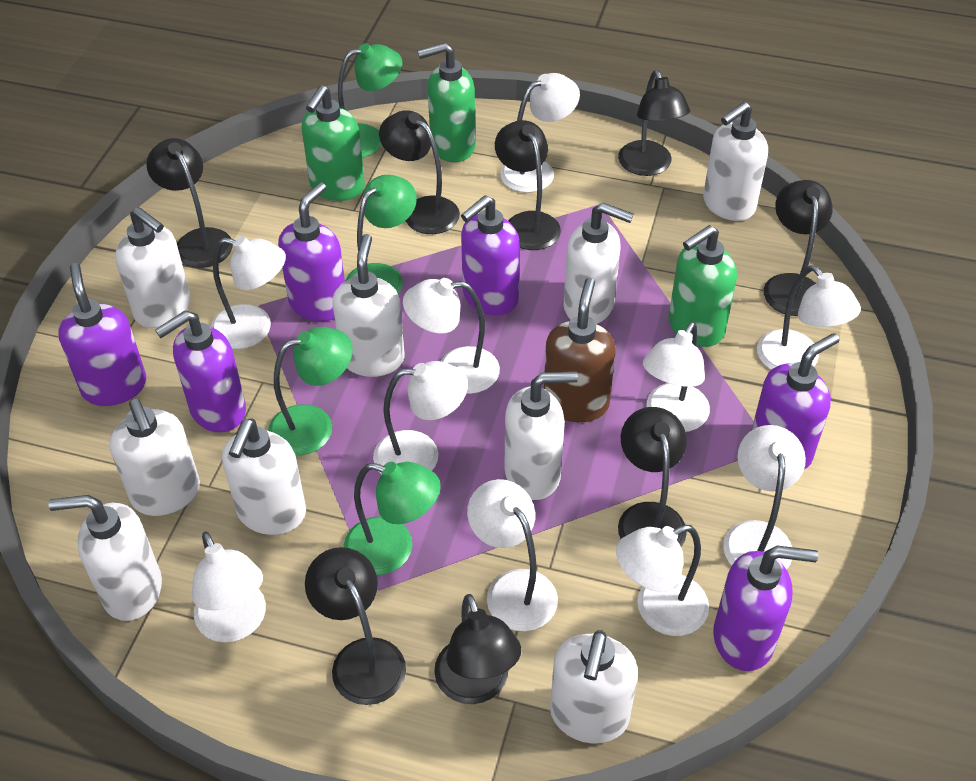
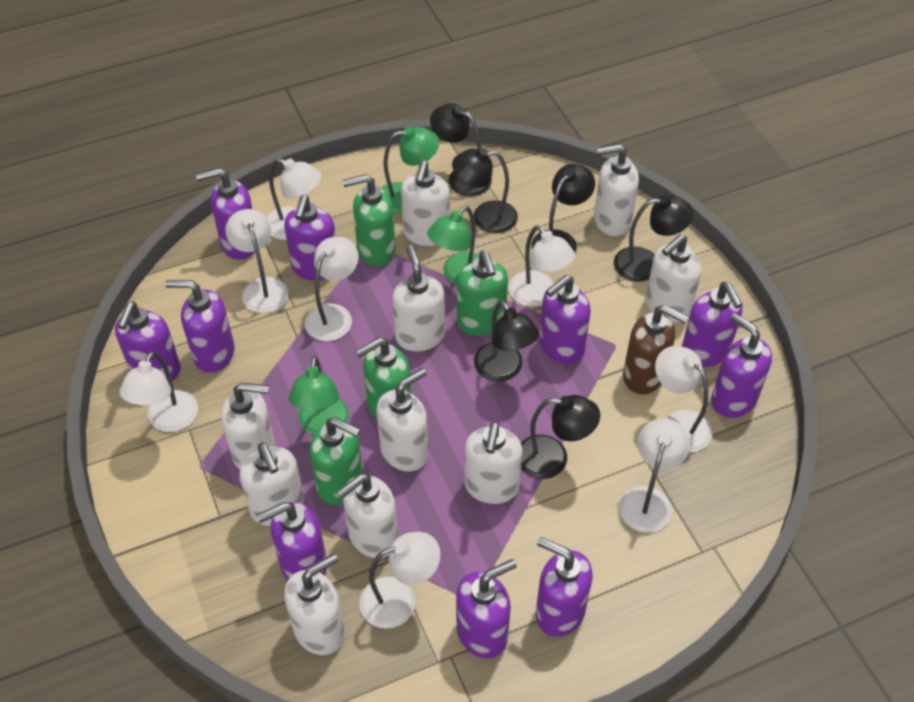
black lamp: [146,138,233,268] [305,547,406,705] [379,110,460,234] [434,594,521,704] [495,120,561,250] [618,70,690,176] [618,407,687,547] [764,180,833,316] = 8 -> [430,103,492,196] [452,148,518,233] [474,300,539,381] [521,395,600,479] [532,164,595,252] [614,195,694,282] = 6
green lamp: [268,327,353,455] [338,43,402,158] [344,462,440,575] [345,175,417,294] = 4 -> [289,356,349,435] [381,127,439,214] [427,206,479,285] = 3
green soap dispenser: [301,85,365,201] [417,42,475,162] [669,225,737,347] = 3 -> [309,417,363,505] [343,174,396,266] [355,337,411,419] [457,251,508,336] = 4
purple soap dispenser: [58,263,146,406] [155,311,246,432] [278,182,345,321] [461,195,520,315] [713,546,818,671] [751,333,839,469] = 6 -> [115,301,181,381] [165,280,235,373] [196,168,254,260] [256,502,327,581] [284,195,336,280] [456,559,517,658] [536,537,592,637] [539,275,591,363] [682,282,743,367] [711,313,772,418] = 10
white lamp: [192,532,266,642] [211,236,286,349] [373,361,468,474] [403,278,500,394] [467,479,558,631] [500,73,580,193] [616,525,709,636] [643,322,710,432] [723,425,806,570] [757,265,861,370] = 10 -> [119,351,198,432] [226,209,289,313] [267,158,321,240] [304,237,359,341] [359,532,440,629] [509,225,575,307] [619,418,690,533] [655,346,713,452] = 8
white soap dispenser: [49,495,162,621] [110,399,200,516] [115,207,191,328] [222,418,306,535] [333,234,405,377] [504,371,578,500] [550,630,638,743] [563,202,634,324] [703,102,768,221] = 9 -> [221,382,275,469] [239,443,304,526] [284,553,345,655] [336,474,398,558] [377,368,428,472] [392,245,445,351] [401,160,450,246] [465,421,523,504] [594,144,639,236] [646,234,701,323] = 10

